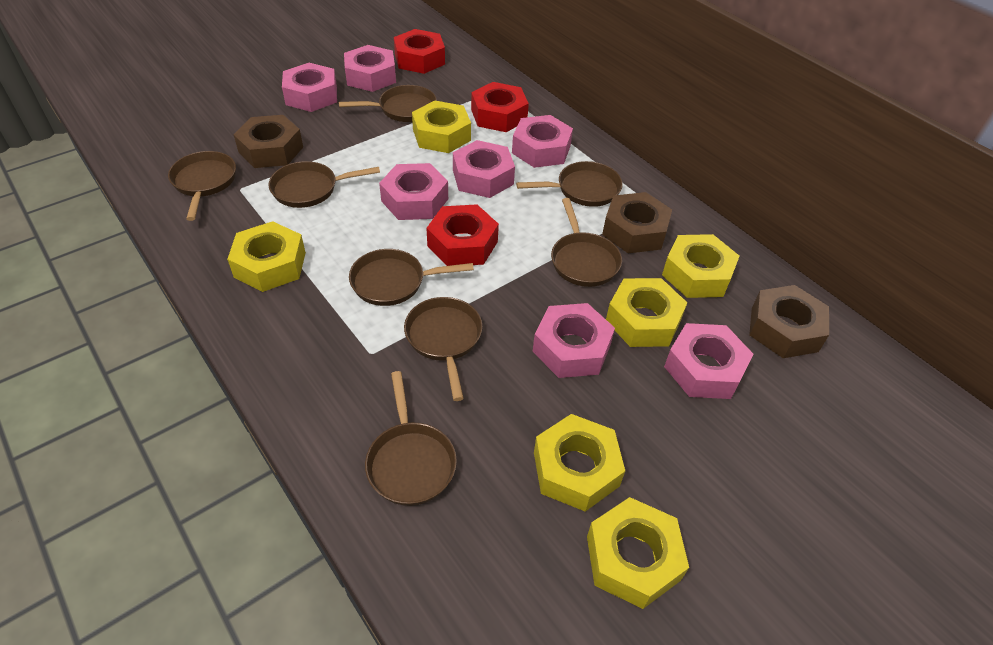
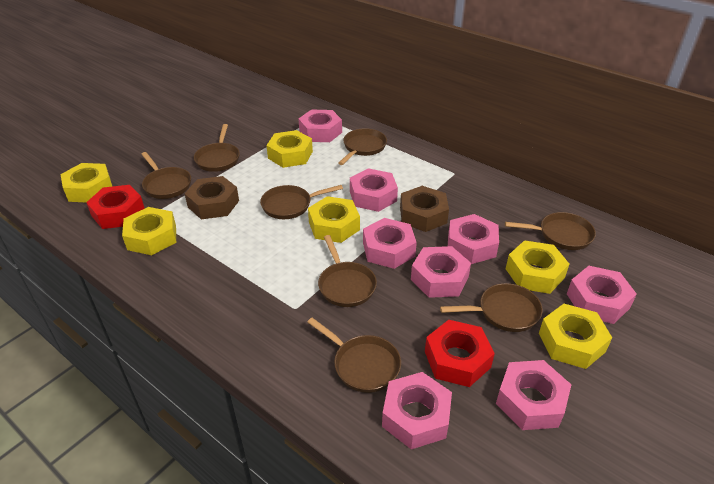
brown nut: [233,115,303,168] [602,192,672,253] [749,285,829,358] = 3 -> [184,176,239,219] [400,186,449,232] = 2
pink nut: [282,63,337,112] [344,45,396,92] [379,163,448,220] [453,140,515,198] [512,115,573,168] [532,303,615,378] [664,323,753,399] = 7 -> [298,109,342,142] [350,168,398,212] [363,218,417,269] [382,372,452,449] [411,246,471,298] [448,214,499,264] [496,360,572,430] [567,266,637,324] = 8
red nut: [394,29,445,74] [426,204,499,266] [471,82,529,132] = 3 -> [86,185,145,229] [425,320,495,387] = 2

